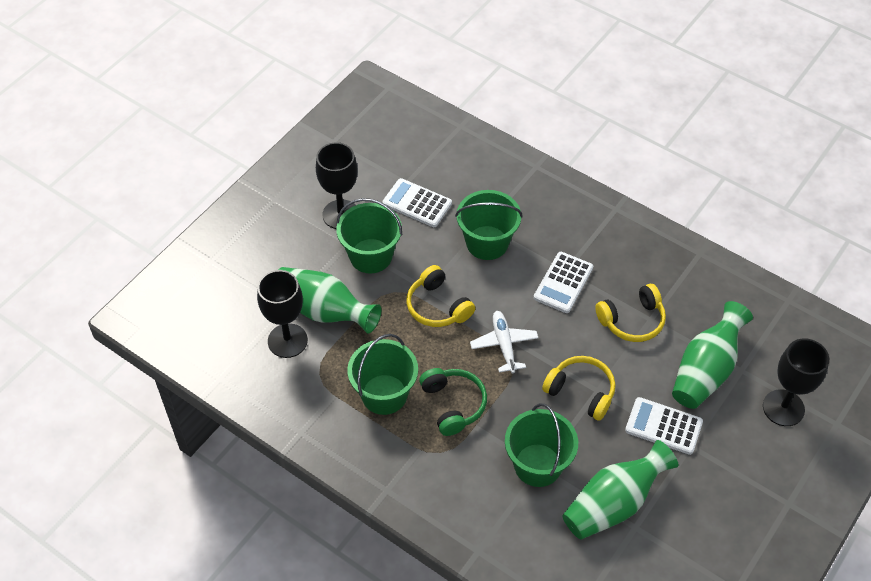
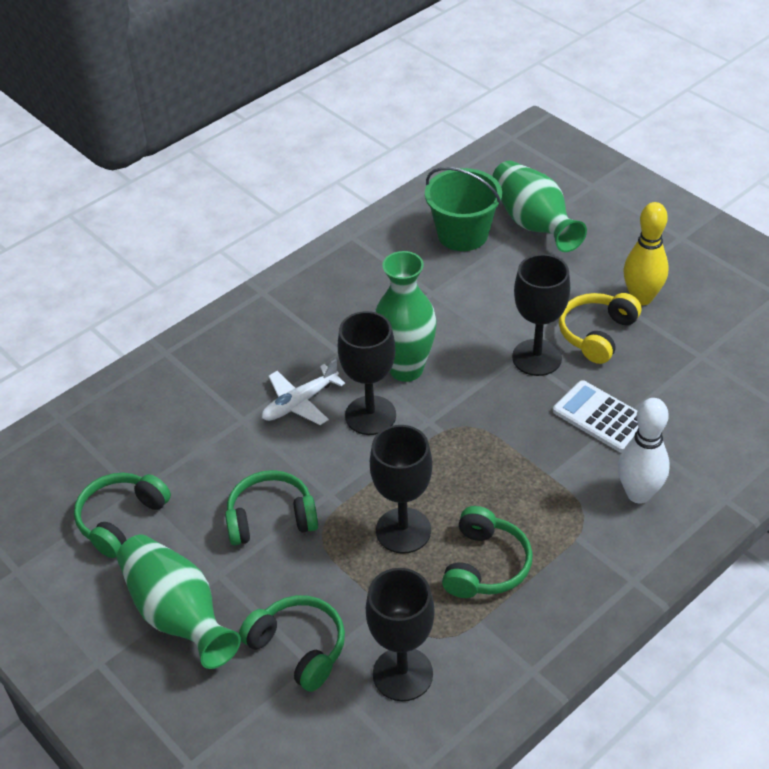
black goblet: [257,270,308,358] [316,142,358,229] [763,338,829,426] = 3 -> [338,311,396,435] [366,568,435,701] [370,425,432,554] [512,254,570,376] = 4
green bucket: [336,198,402,273] [347,334,418,415] [455,190,523,260] [505,403,578,487] = 4 -> [425,167,502,251] = 1
green headphones: [419,368,487,436] = 1 -> [74,473,171,558] [225,470,318,545] [239,595,345,692] [442,506,533,598] = 4
white bowling pin: none = 0 -> [618,398,670,504] = 1
white calculator: [383,178,452,227] [534,252,593,313] [625,397,703,455] = 3 -> [553,380,638,453] = 1
yellow bowling pin: none = 0 -> [624,202,669,305] = 1
yellow headphones: [406,265,475,327] [542,356,615,421] [595,284,666,342] = 3 -> [559,293,641,364] = 1

